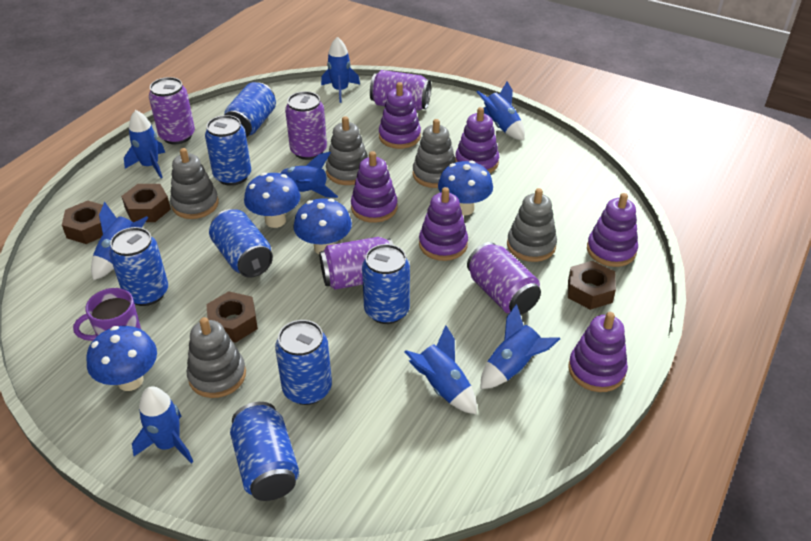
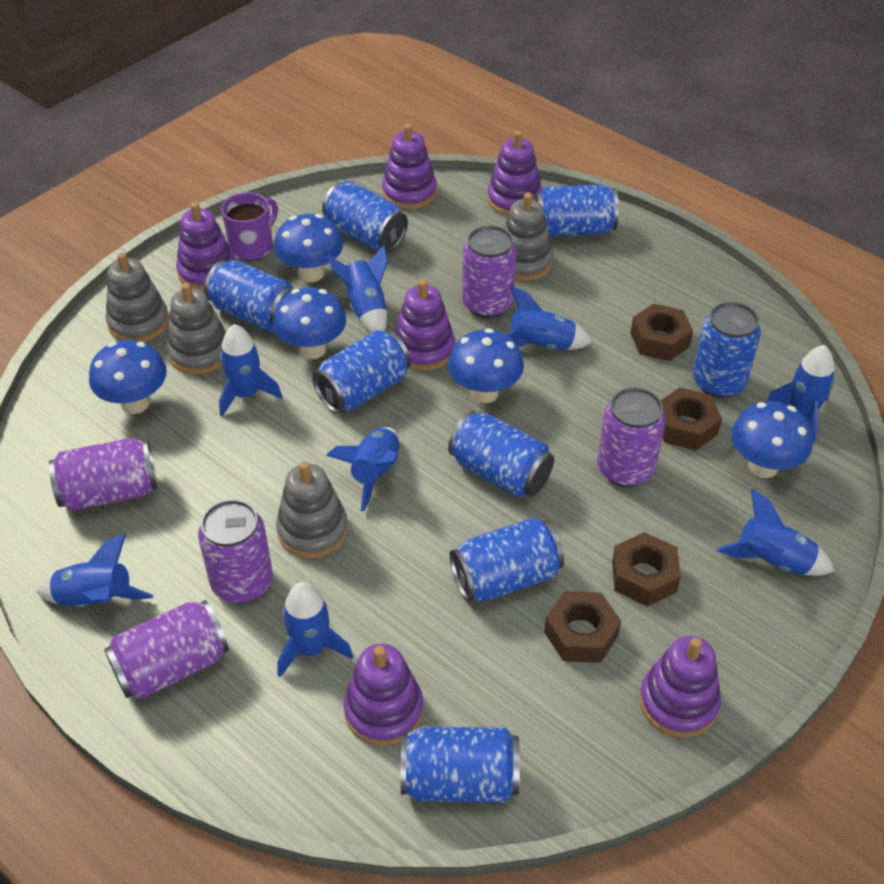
blue can: [109,227,168,306] [205,115,251,186] [209,209,273,278] [224,82,276,137] [230,402,299,501] [275,320,332,405] [362,244,410,324] = 7 -> [204,260,293,332] [312,330,411,413] [322,181,408,252] [401,726,520,803] [448,411,554,498] [449,517,564,602] [534,184,619,237] [693,302,761,398] = 8
blue mushroom: [87,326,157,391] [244,173,301,228] [293,198,352,254] [438,161,493,216] = 4 -> [89,340,167,414] [273,287,346,359] [274,214,343,282] [448,328,524,403] [731,401,813,478] = 5
grey stacking toy: [170,148,219,219] [187,317,246,398] [326,116,368,185] [413,119,456,188] [507,188,557,262] = 5 -> [106,252,169,342] [167,283,226,375] [276,461,348,558] [504,192,554,281] = 4

